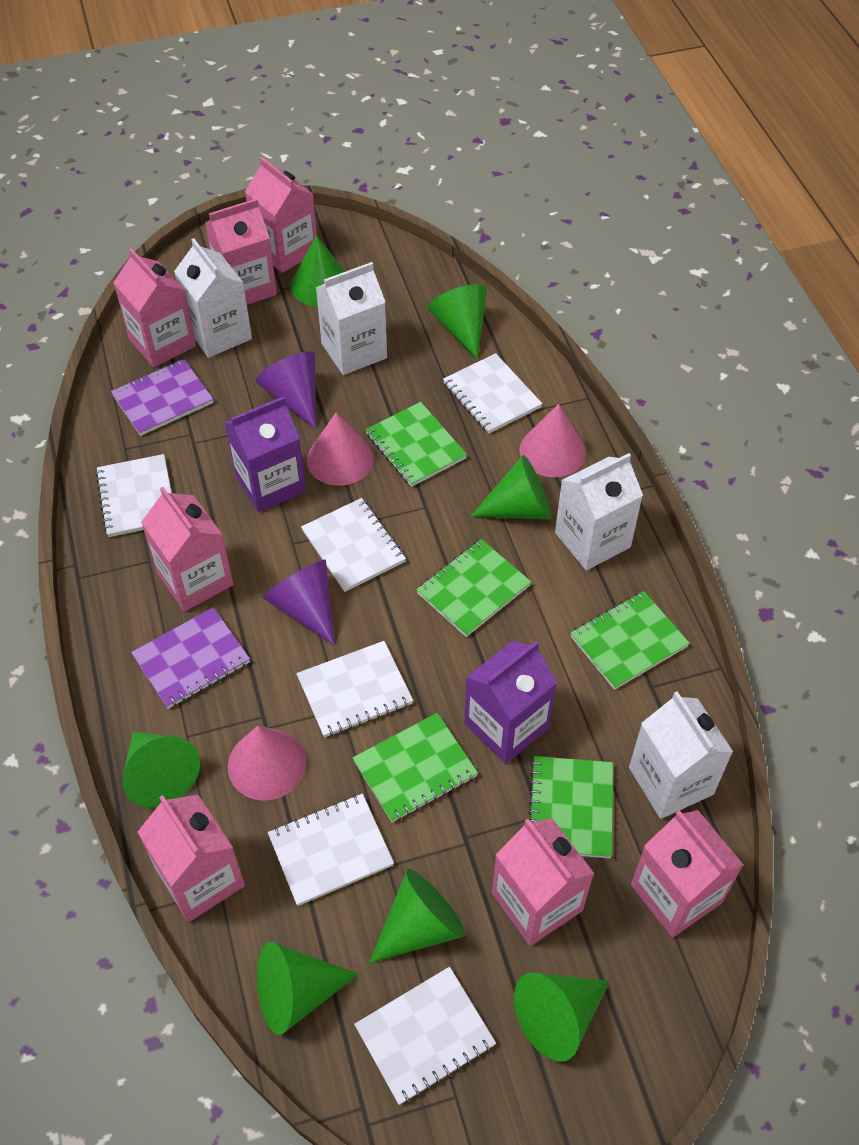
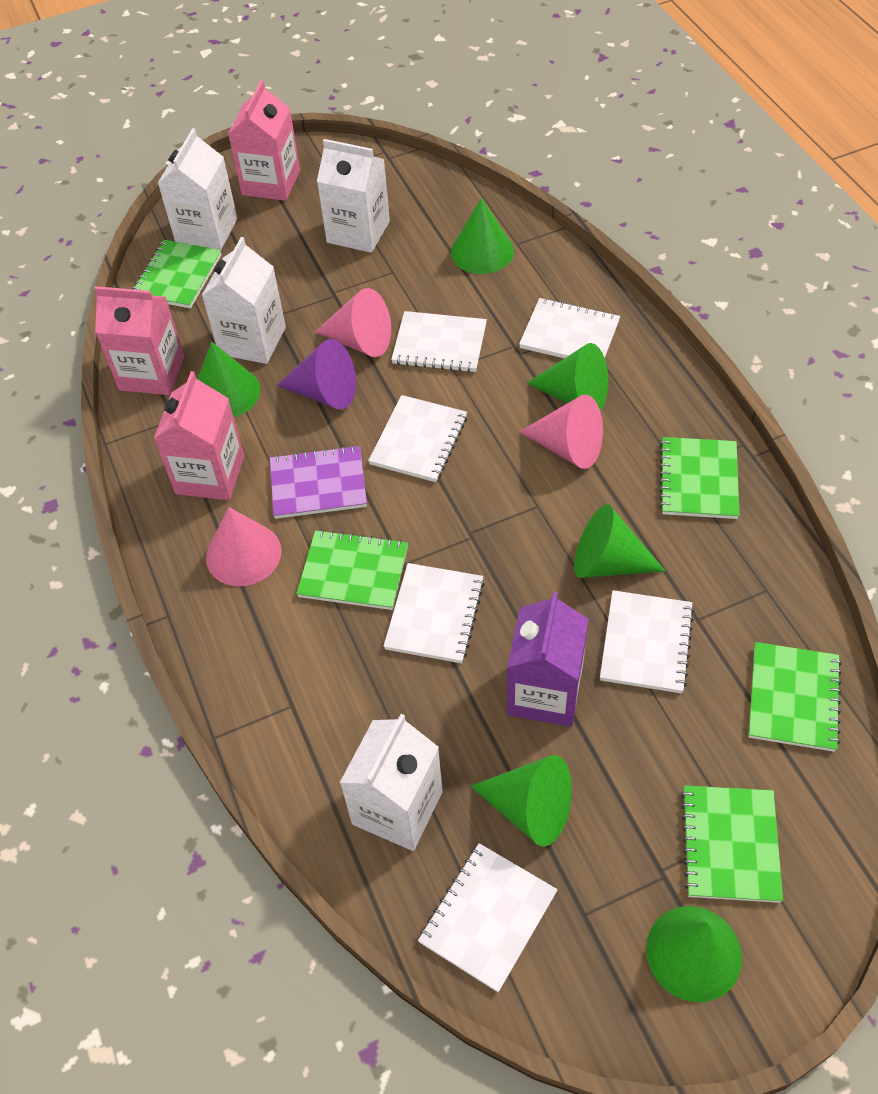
green cone: [122,731,200,808] [257,942,359,1035] [291,235,345,306] [369,869,465,963] [427,284,487,360] [471,455,552,520] [514,972,610,1062] = 7 -> [198,342,260,417] [451,198,514,274] [470,755,572,847] [527,343,608,411] [574,504,665,578] [646,906,742,1002] = 6
pink carton: [113,248,196,367] [138,795,245,922] [141,487,233,612] [205,198,277,305] [245,157,317,273] [492,818,594,946] [631,810,743,938] = 7 -> [94,286,184,395] [154,371,244,500] [228,80,300,201] = 3
purple carton: [224,396,306,512] [464,641,557,764] = 2 -> [507,592,589,727] = 1
purple cone: [256,351,316,429] [262,560,335,645] = 2 -> [277,339,356,410] = 1
purple notebook: [111,359,213,436] [131,607,250,709] = 2 -> [270,445,367,519] = 1

